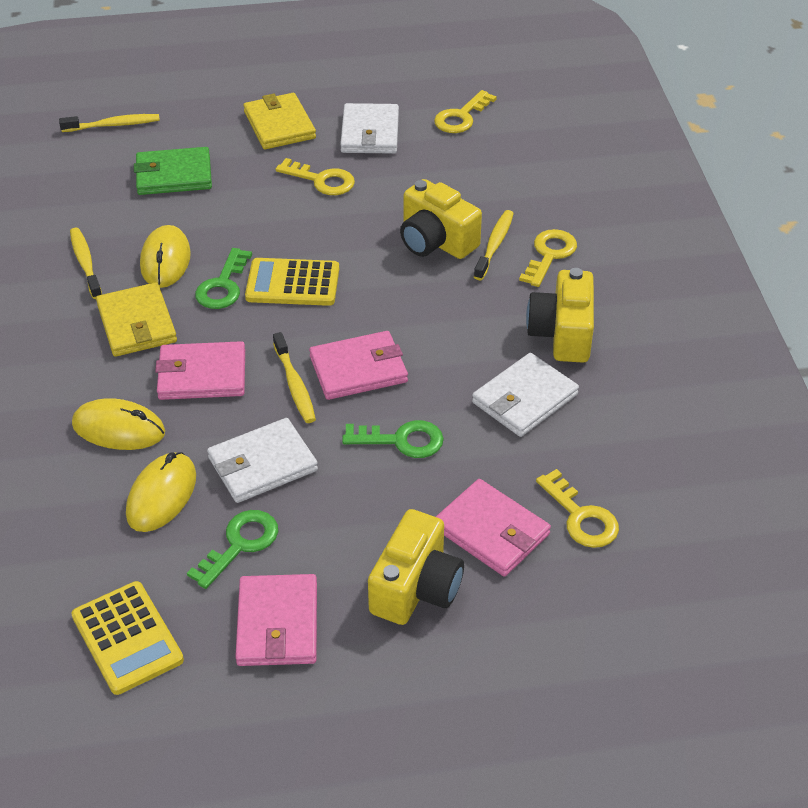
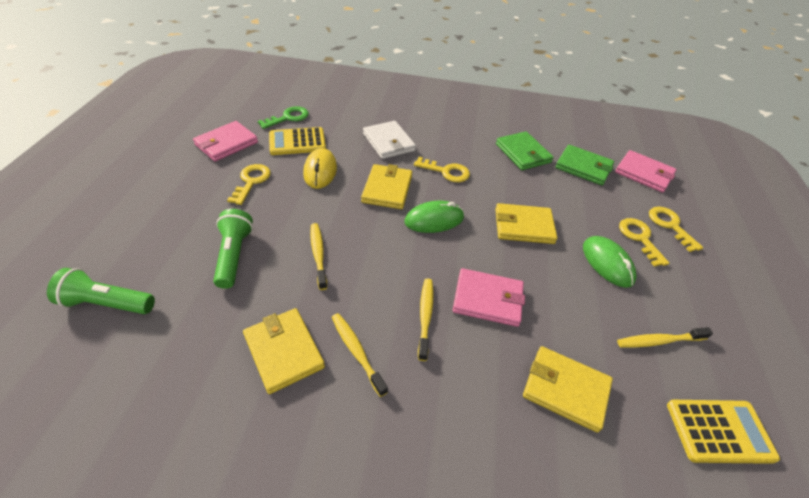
green flashlight: none = 0 -> [47,268,155,314] [213,209,253,289] = 2
green key: [187,510,278,589] [195,248,252,309] [342,420,444,458] = 3 -> [258,106,309,129] = 1
green mouse: none = 0 -> [404,201,464,233] [583,236,637,288] = 2
green wallet: [134,147,212,195] = 1 -> [496,131,554,170] [555,145,614,185] = 2
pink wallet: [155,341,245,400] [235,574,317,666] [309,331,408,400] [436,479,551,577] = 4 -> [193,121,258,162] [453,268,525,327] [615,150,676,193] = 3
white wallet: [207,418,318,503] [340,103,399,154] [472,353,579,437] = 3 -> [363,121,416,159] = 1
yellow camera: [368,509,464,625] [400,179,482,259] [526,268,594,363] = 3 -> none = 0
yellow mouse: [72,398,165,450] [126,452,196,532] [140,225,191,288] = 3 -> [303,148,337,189] = 1
yellow wallet: [96,282,177,357] [243,93,316,149] = 2 -> [243,308,325,394] [361,164,412,209] [495,203,557,244] [523,346,613,433] = 4

